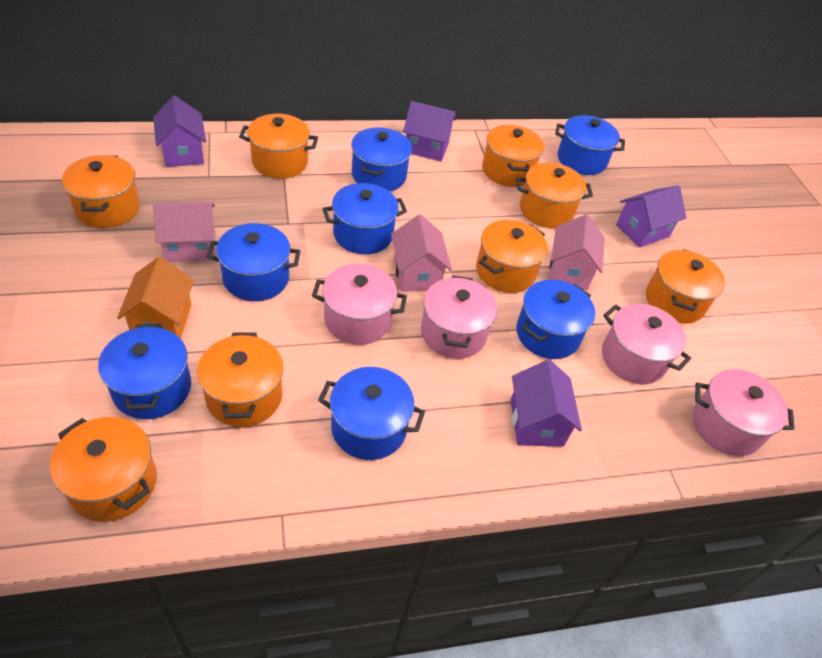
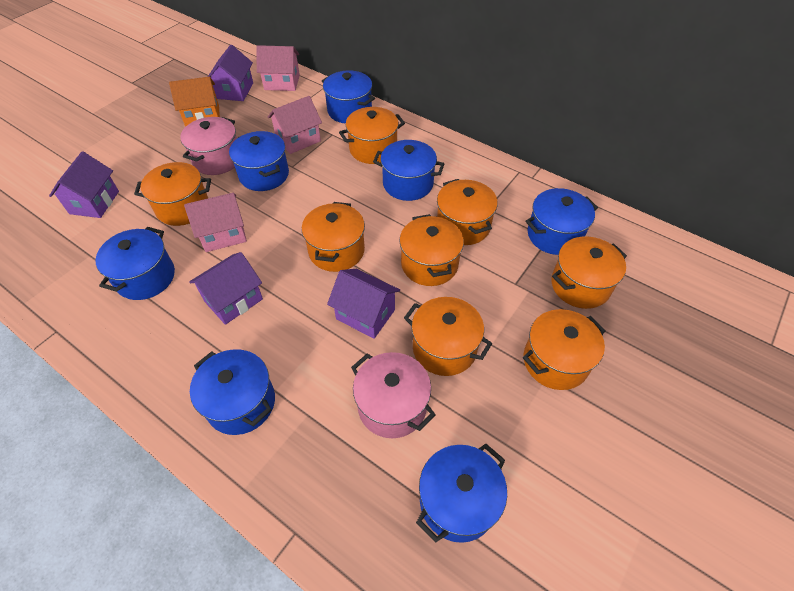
pink pot: [312,264,407,345] [421,275,497,359] [602,304,691,384] [693,369,795,456] = 4 -> [180,117,237,175] [351,352,436,438] = 2

